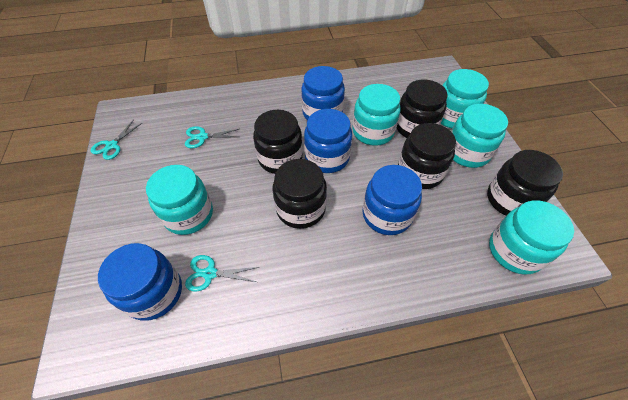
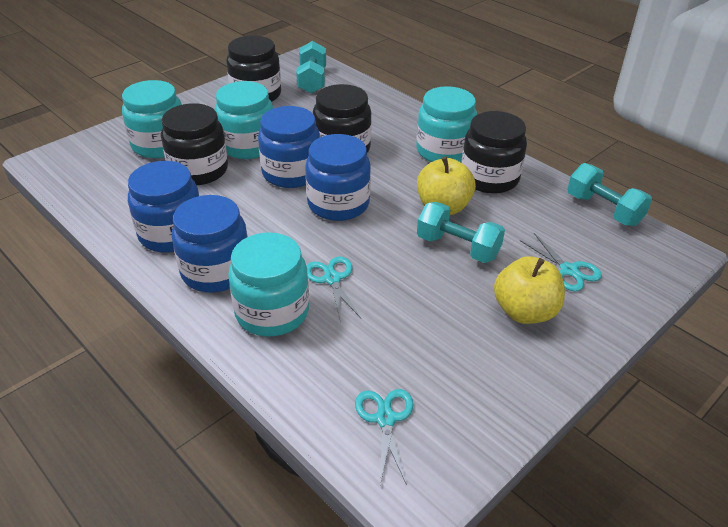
black jar: [253,110,303,174] [273,159,327,229] [396,80,448,138] [398,123,456,189] [487,150,563,216] = 5 -> [161,103,228,185] [226,35,281,102] [313,84,372,153] [461,111,527,194] = 4
turquoise dumbbell: none = 0 -> [296,41,326,94] [417,202,505,263] [567,163,652,226] = 3
turquoise jar: [146,165,213,235] [352,84,401,146] [441,69,489,129] [451,104,508,168] [489,200,574,275] = 5 -> [122,80,182,158] [215,81,273,159] [228,232,309,336] [416,86,477,162] = 4
yellow apple: none = 0 -> [417,157,476,215] [494,256,565,324] = 2

